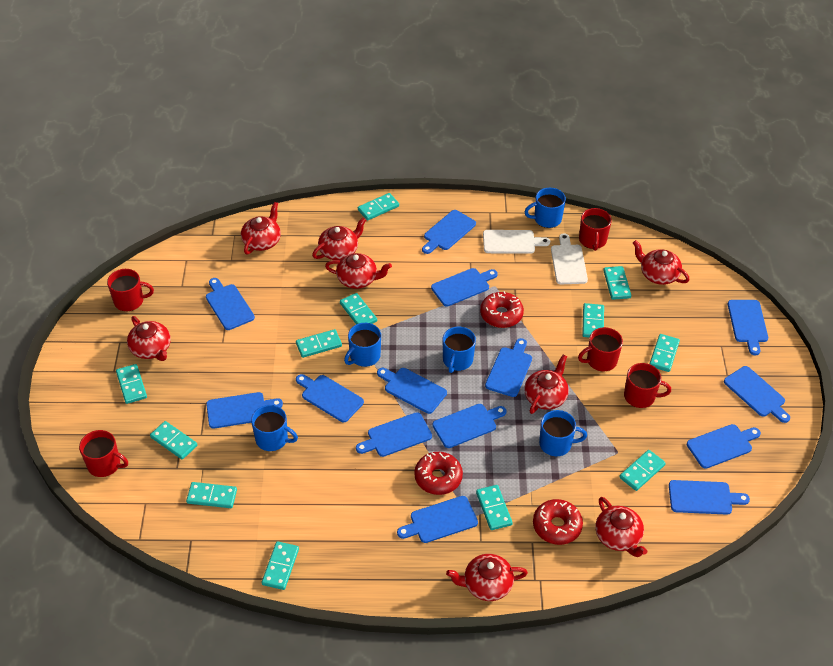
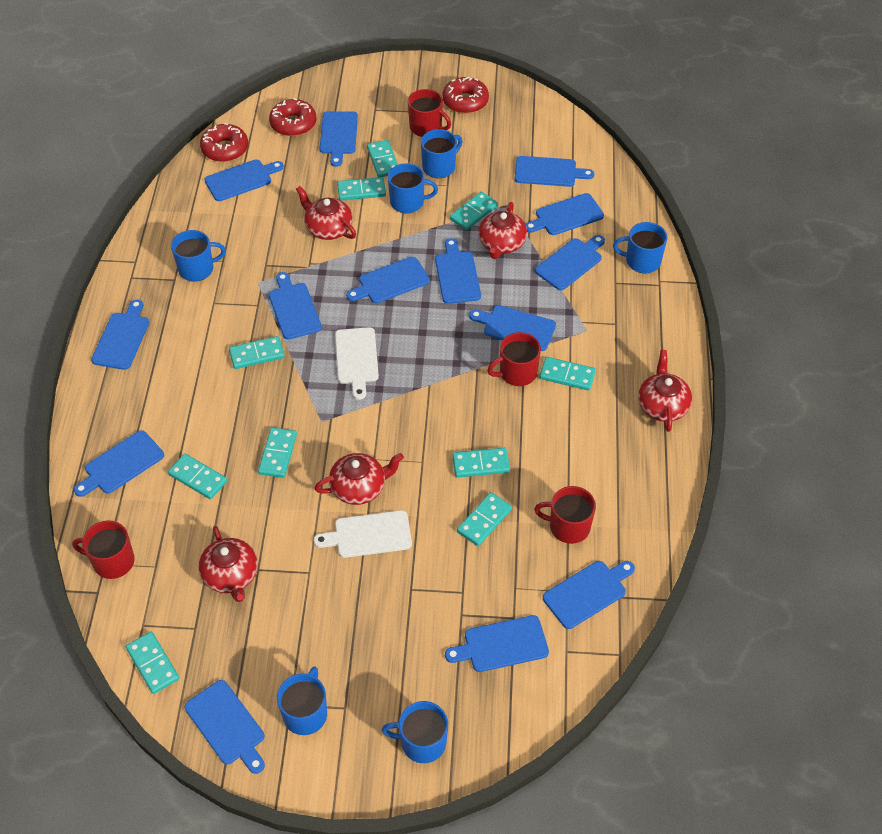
blue mug: [251,405,298,451] [344,323,381,367] [442,327,476,373] [525,188,566,228] [539,410,587,456] = 5 -> [171,230,226,282] [277,666,327,735] [382,701,448,763] [388,163,438,213] [421,129,463,178] [613,222,667,273] = 6
red mug: [79,430,128,477] [107,269,154,311] [578,327,623,371] [579,208,612,251] [624,363,671,408] = 5 -> [72,521,135,579] [408,89,451,137] [487,332,541,386] [534,486,596,544] = 4
red teapot: [127,316,171,361] [241,202,281,254] [312,217,366,260] [325,253,392,289] [446,554,528,601] [524,354,569,414] [595,497,647,557] [633,240,689,285] = 8 -> [199,526,258,602] [296,186,356,240] [314,453,404,505] [478,202,527,259] [638,350,692,432] = 5
turquoise domino: [116,364,147,404] [150,421,197,459] [186,482,237,508] [262,541,299,590] [296,329,342,358] [340,293,377,324] [358,193,399,220] [476,485,513,530] [582,303,604,338] [603,266,631,300] [619,450,666,491] [650,334,680,372] = 12 -> [126,631,179,694] [168,454,227,499] [229,336,285,369] [258,427,297,478] [337,177,386,201] [367,140,398,177] [450,192,498,230] [452,448,510,478] [457,492,512,546] [539,357,596,391] = 10

